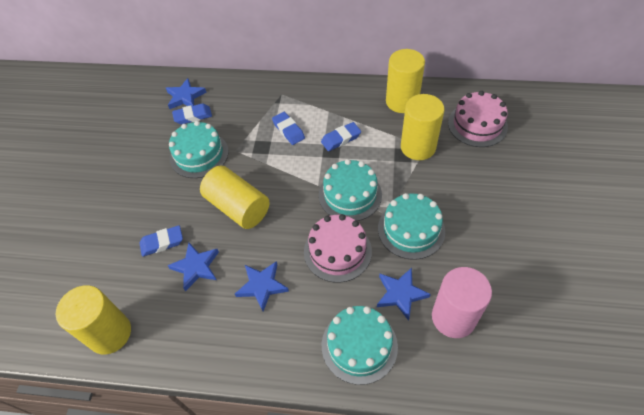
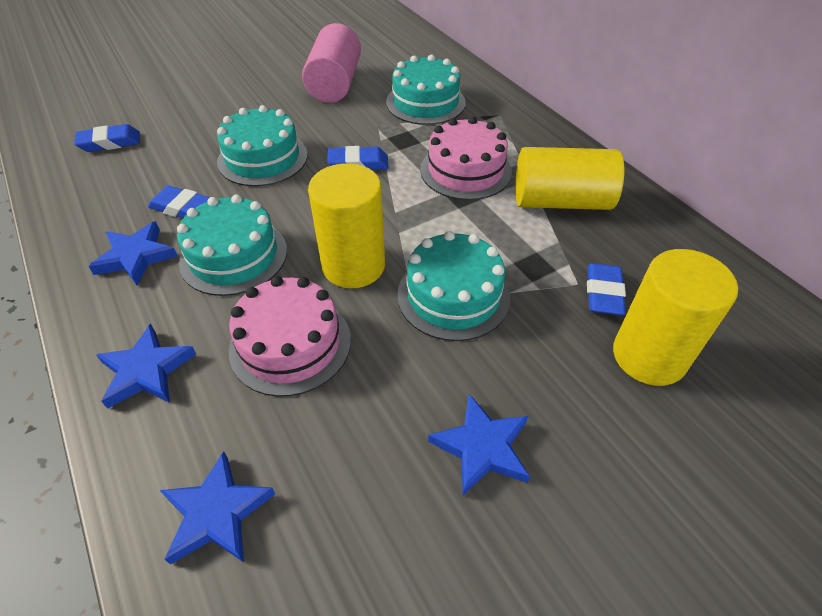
yellow cylinder: [56,285,131,354] [200,166,270,229] [386,49,425,113] [401,94,444,160] = 4 -> [308,163,385,288] [515,147,625,210] [613,249,738,386] = 3

